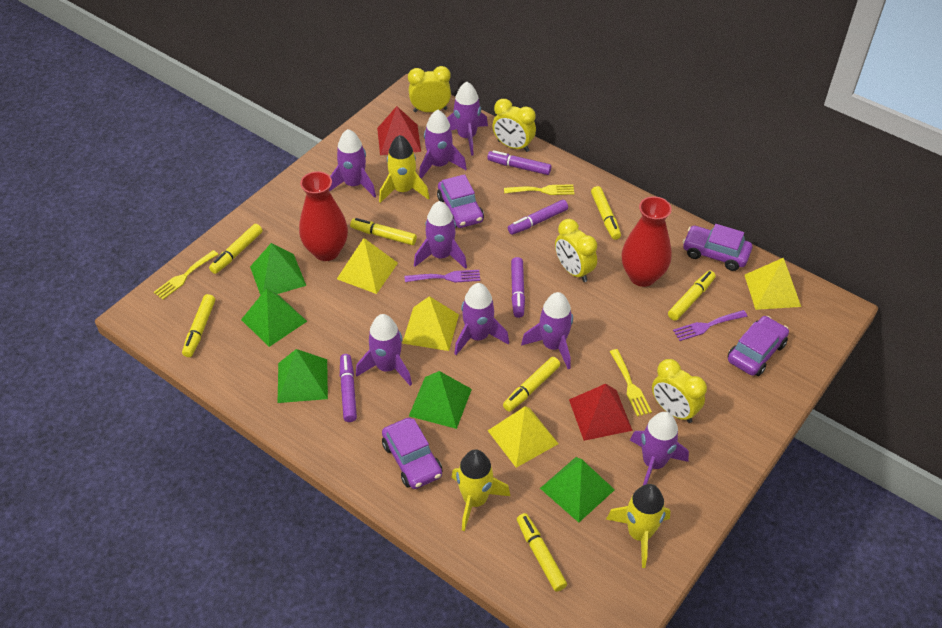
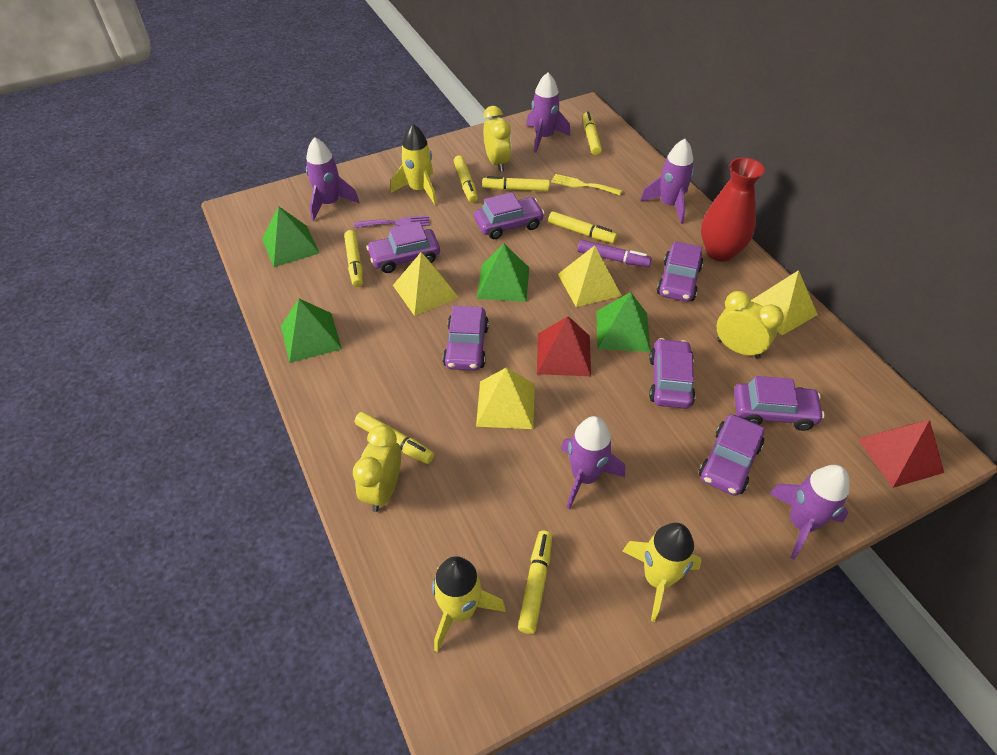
green pyramid: [241,288,307,347] [250,243,306,295] [278,349,328,403] [409,371,472,429] [540,457,615,522] = 5 -> [262,206,320,267] [281,299,342,363] [477,244,529,302] [596,292,651,352] = 4
purple car: [382,418,442,489] [437,174,484,228] [683,224,752,271] [728,316,789,376] = 4 -> [366,222,440,273] [443,306,489,370] [474,192,544,239] [649,338,695,409] [657,241,703,302] [699,414,764,496] [734,376,825,431] = 7
purple fork: [405,270,480,282] [673,310,748,341] = 2 -> [354,216,430,228] = 1
purple marker: [340,354,357,422] [487,150,551,175] [508,200,568,235] [511,257,525,318] = 4 -> [577,240,652,267] = 1
purple rocket: [329,129,376,198] [356,314,412,386] [414,201,467,269] [419,110,467,179] [447,82,488,156] [454,283,509,355] [521,292,573,369] [630,412,689,485] = 8 -> [306,137,359,221] [526,72,571,153] [561,416,625,509] [640,139,694,224] [769,465,850,560] = 5
red vase: [299,171,348,261] [621,196,672,287] = 2 -> [701,157,765,262] = 1
yellow clock: [408,66,451,112] [492,99,536,152] [555,219,597,282] [652,359,707,423] = 4 -> [353,425,401,512] [483,106,511,172] [717,291,784,359] = 3
yellow fork: [154,250,218,300] [504,184,574,195] [610,349,652,417] = 3 -> [551,174,622,195] = 1

